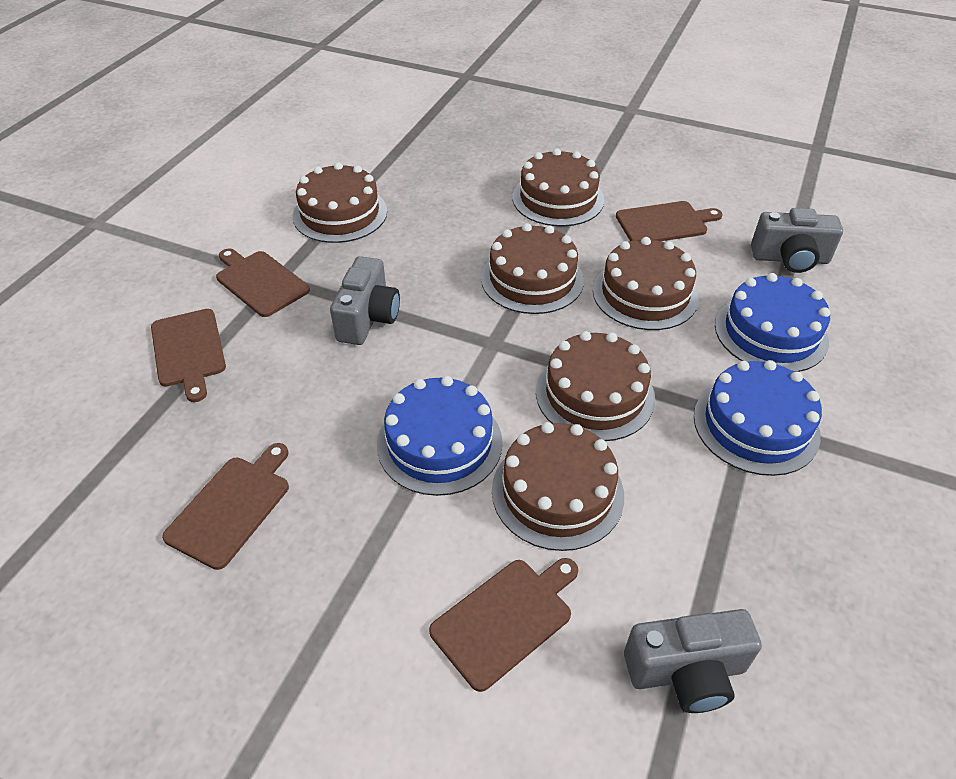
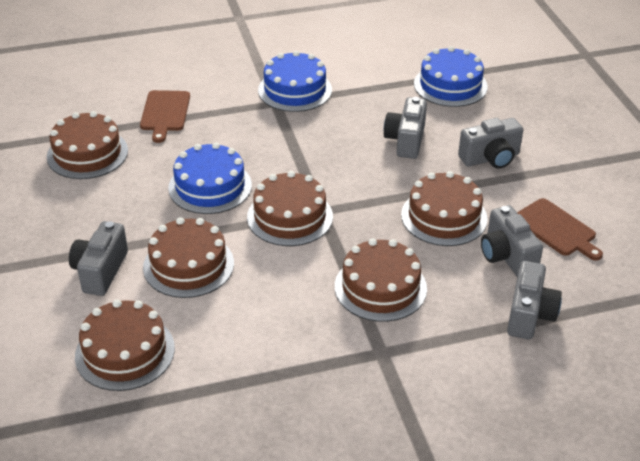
brown cutting board: [151,309,226,402] [162,443,289,570] [216,248,310,317] [429,558,578,692] [616,201,722,241] = 5 -> [140,90,190,143] [517,198,603,261] = 2
grey camera: [330,256,400,345] [624,609,762,713] [751,208,843,273] = 3 -> [69,221,128,296] [384,97,427,159] [458,118,523,169] [481,205,543,277] [507,261,562,340] = 5

